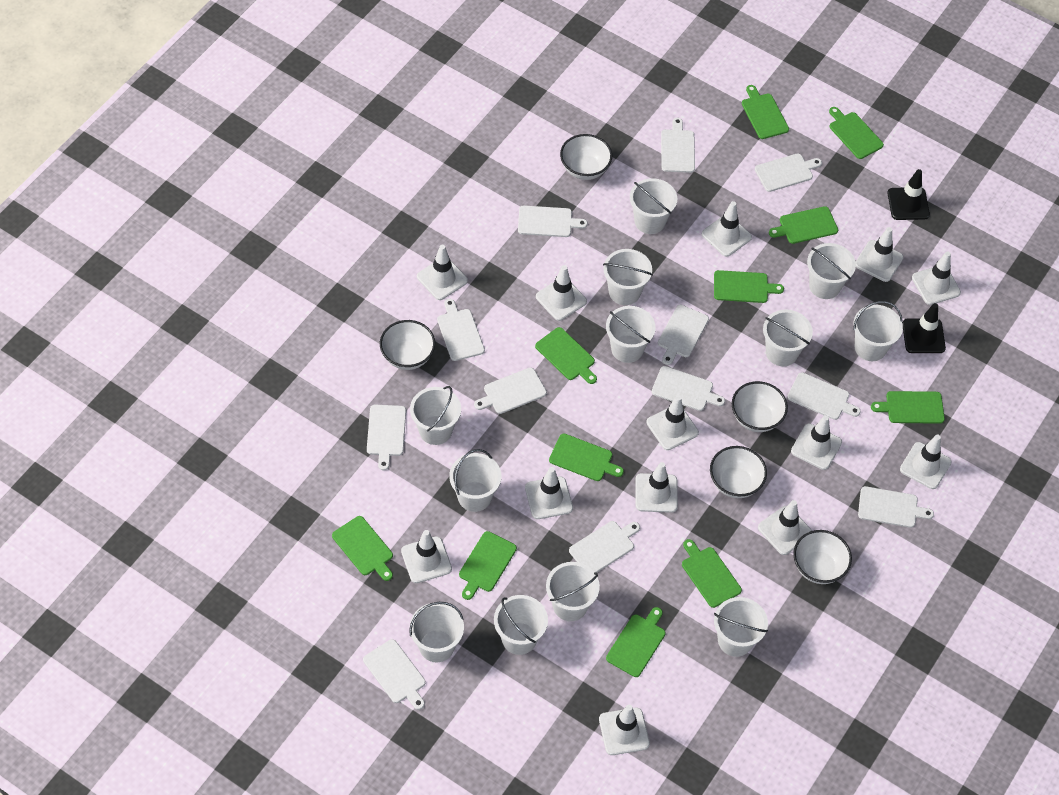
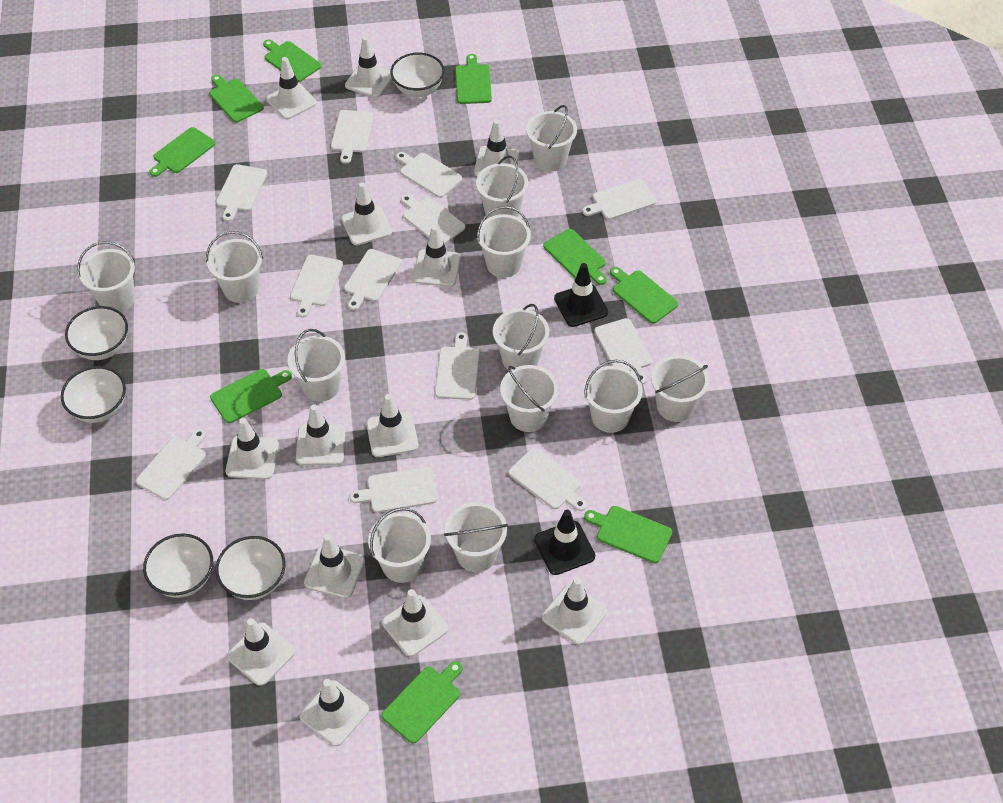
green cutting board: [332,516,393,581] [459,531,517,600] [535,327,597,384] [549,434,624,481] [606,607,666,677] [682,539,742,608] [714,270,784,303] [742,85,789,139] [769,206,838,244] [829,107,884,159] [871,391,945,424] = 11 -> [149,127,215,177] [209,75,264,123] [210,369,292,423] [263,40,322,82] [382,661,463,743] [455,54,492,104] [543,229,607,285] [584,506,672,563] [610,267,678,324] = 9

